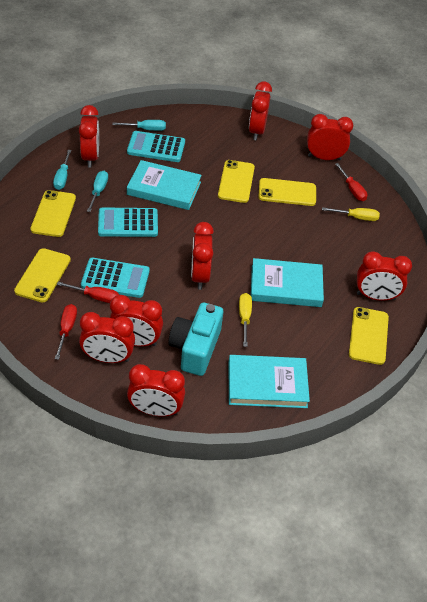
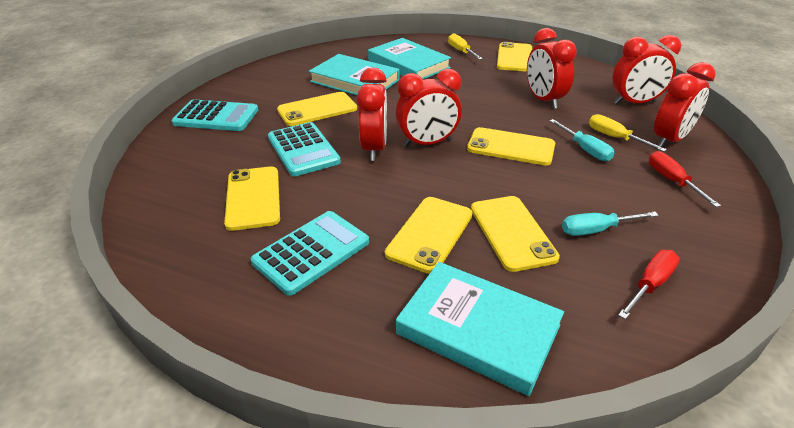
red clock: [79,105,99,168] [79,312,135,363] [110,295,163,346] [127,364,185,416] [191,222,214,290] [249,81,272,141] [307,114,353,161] [357,251,412,301] = 8 -> [357,67,387,161] [396,69,462,147] [527,28,577,109] [613,35,681,104] [654,62,715,147] = 5
red screwdriver: [55,304,77,360] [56,282,119,303] [335,163,368,201] = 3 -> [618,250,680,320] [649,151,721,207] = 2
turquoise camera: [169,302,223,376] = 1 -> none = 0
turquoise screwdriver: [53,150,71,190] [87,171,108,212] [112,120,166,131] = 3 -> [549,119,614,161] [562,212,659,236] = 2
yellow phone: [14,248,71,302] [30,190,76,237] [218,160,255,203] [258,178,316,206] [349,307,389,365] = 5 -> [224,166,280,231] [277,92,357,126] [385,197,473,274] [467,127,555,165] [471,196,560,272] [497,42,532,72] = 6

